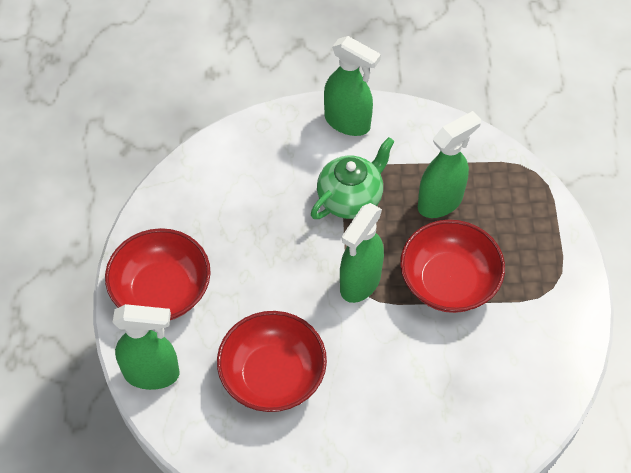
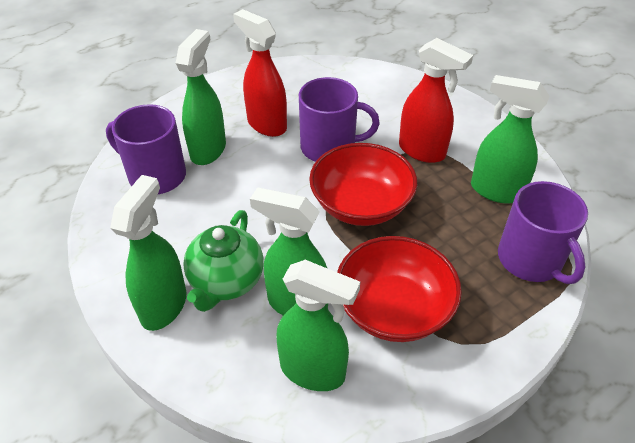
green spray bottle: [113,304,180,390] [324,36,381,136] [340,203,384,303] [418,111,481,218] = 4 -> [110,175,187,331] [176,29,226,165] [250,187,328,315] [276,260,360,391] [471,75,550,204] = 5
purple mug: none = 0 -> [106,104,186,194] [299,77,380,162] [498,181,588,284] = 3
red bowl: [105,228,211,320] [217,311,327,412] [400,220,505,313] = 3 -> [309,143,417,226] [337,236,462,342] = 2
red spray bottle: none = 0 -> [233,9,287,137] [399,38,473,163] = 2

